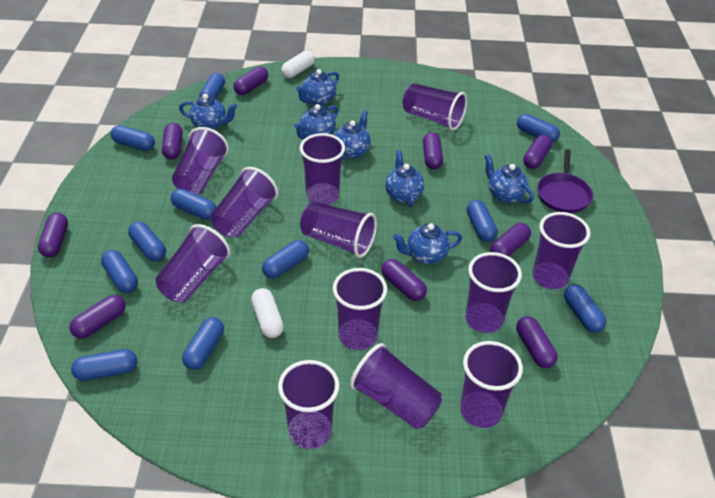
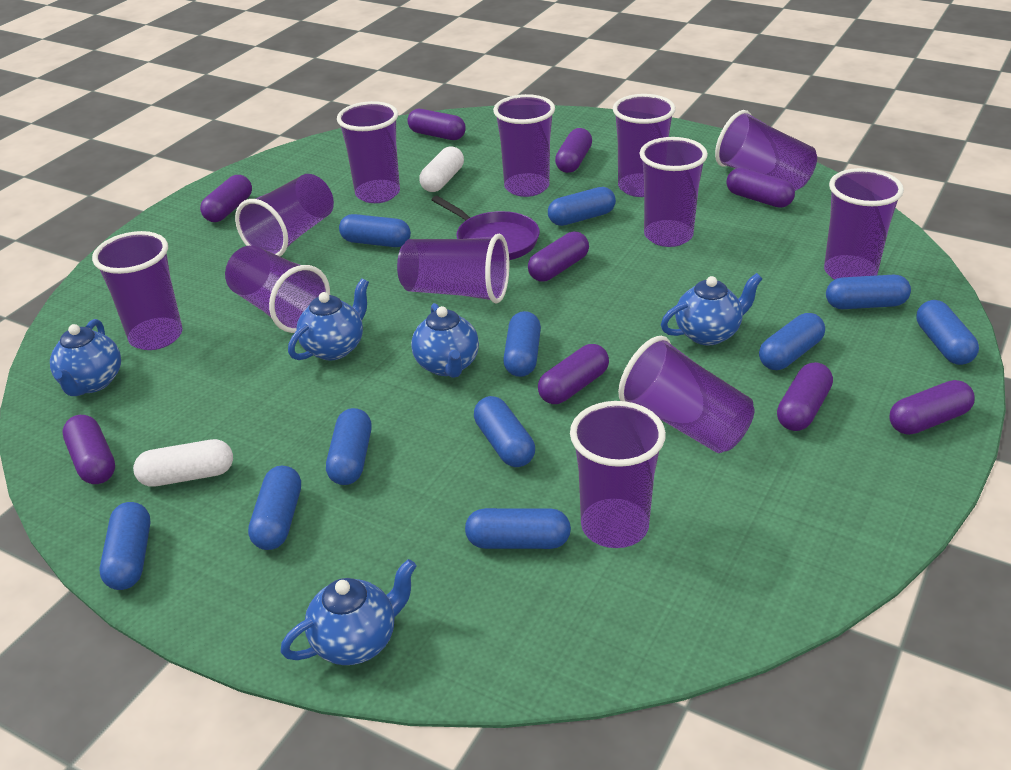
blue teapot: [179,94,237,130] [294,104,338,140] [296,69,339,106] [335,111,371,160] [385,150,425,207] [393,223,462,264] [485,154,534,204] = 7 -> [50,319,121,396] [280,559,416,665] [288,278,369,360] [411,303,479,378] [661,273,762,345] = 5

